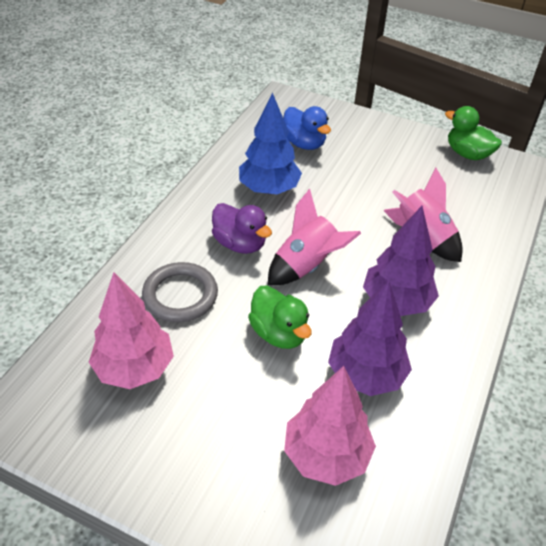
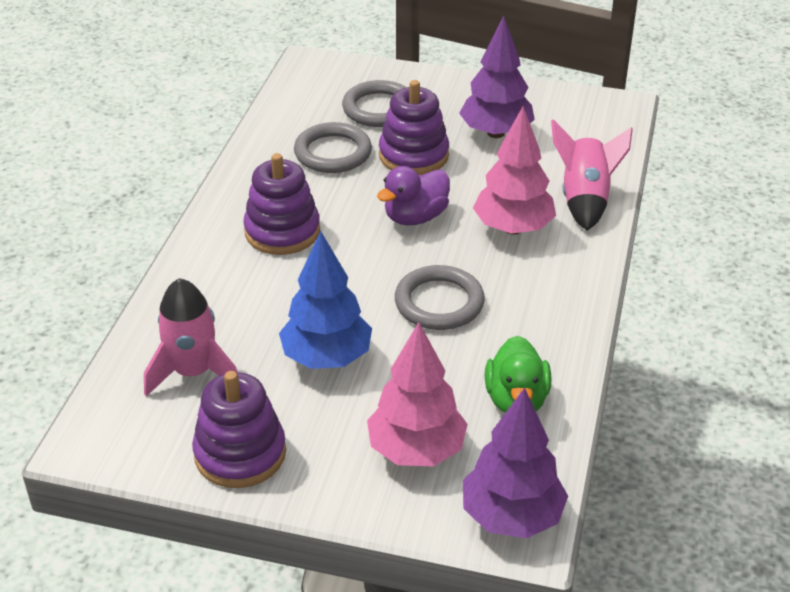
blue duck: [283,106,331,150] = 1 -> none = 0
green duck: [248,285,312,349] [445,106,502,160] = 2 -> [485,336,551,413] = 1
grey ring: [142,262,218,322] = 1 -> [294,122,372,173] [342,80,406,127] [395,265,485,330] = 3
purple stacking toy: none = 0 -> [192,371,286,488] [243,153,320,255] [379,80,449,175] = 3

